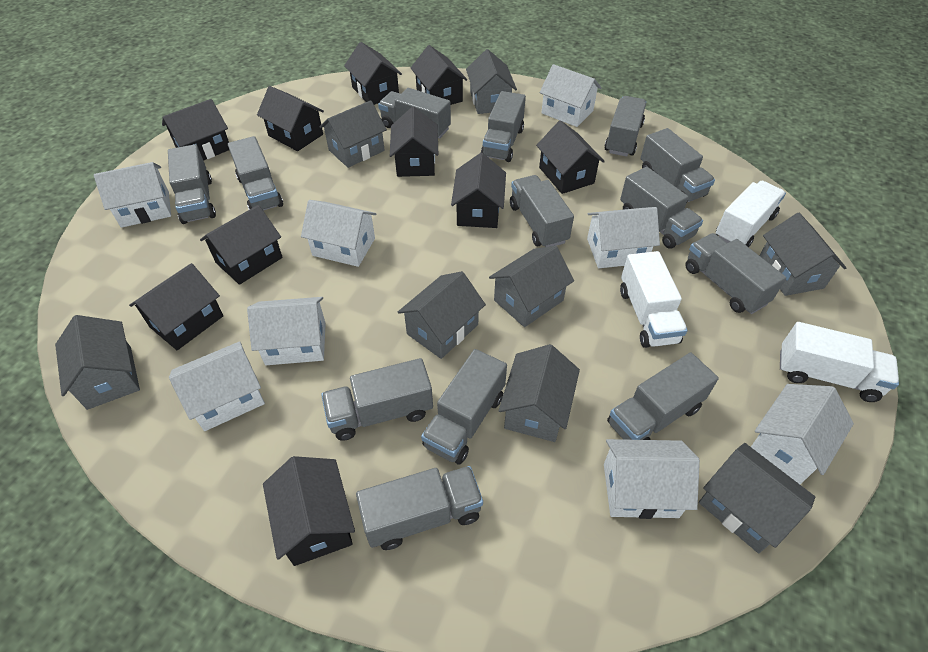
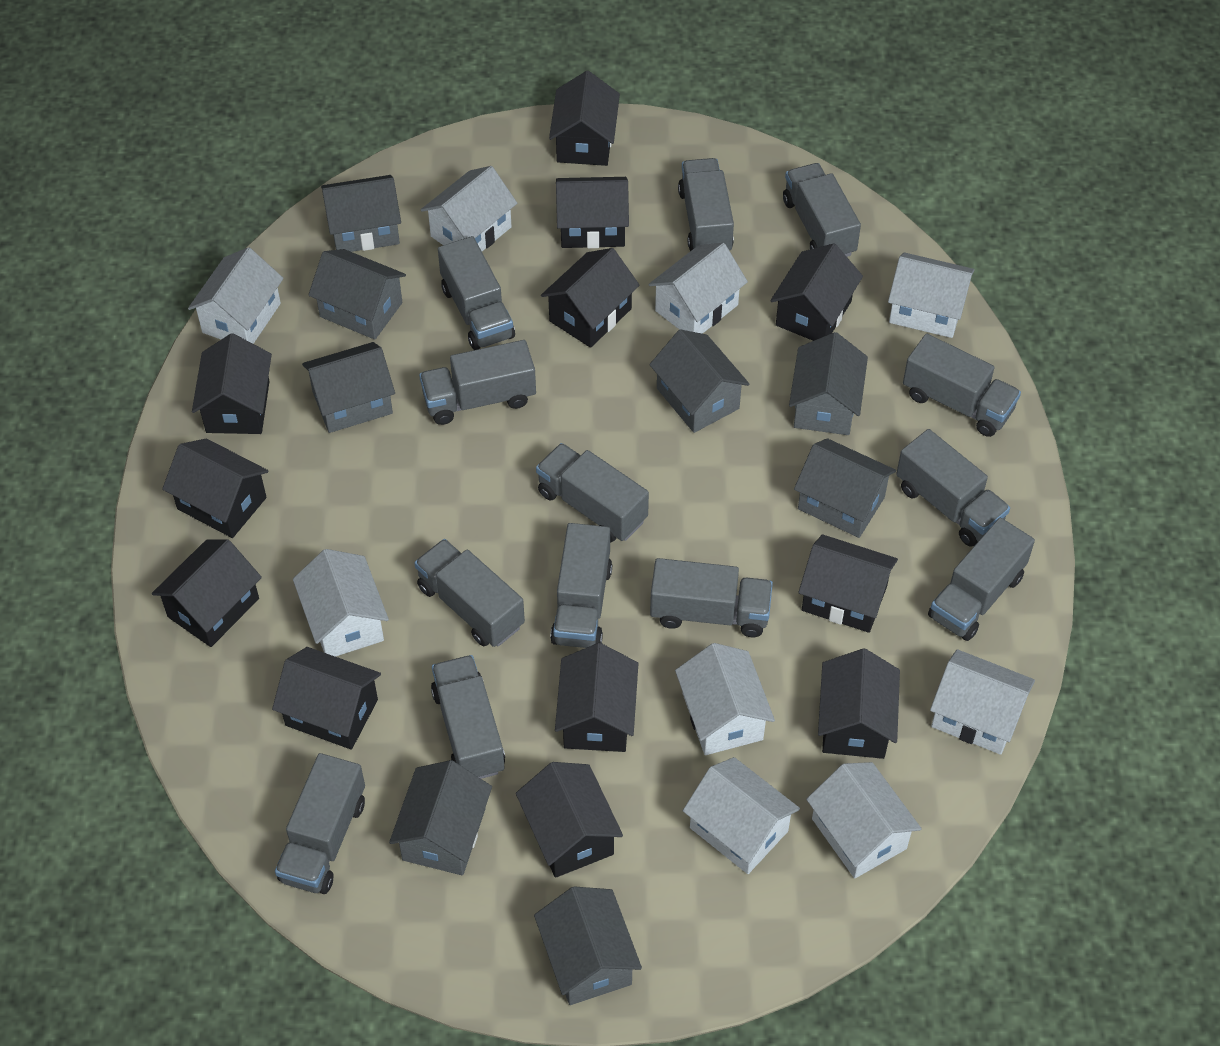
black house: [129,263,223,350] [162,99,229,161] [200,205,283,285] [257,86,324,151] [263,456,355,566] [344,42,402,105] [390,107,438,177] [411,45,467,105] [451,153,506,228] [536,120,605,194] = 10 -> [152,539,262,647] [162,439,269,538] [192,333,272,434] [272,647,381,750] [516,762,623,878] [541,248,640,348] [549,71,620,166] [555,643,639,752] [556,177,629,248] [770,243,863,341] [798,534,898,633] [818,648,900,759] = 12
white house: [94,162,171,228] [169,341,265,431] [247,297,326,365] [301,200,376,267] [540,64,602,127] [587,207,660,268] [604,439,700,519] [751,384,854,484] = 8 -> [188,247,284,344] [293,549,389,657] [421,166,517,251] [648,243,748,334] [675,643,775,755] [683,757,800,874] [806,762,922,878] [888,252,975,338] [930,649,1035,755] = 9
white truck: [620,251,688,348] [715,181,786,247] [780,322,899,402] = 3 -> none = 0

